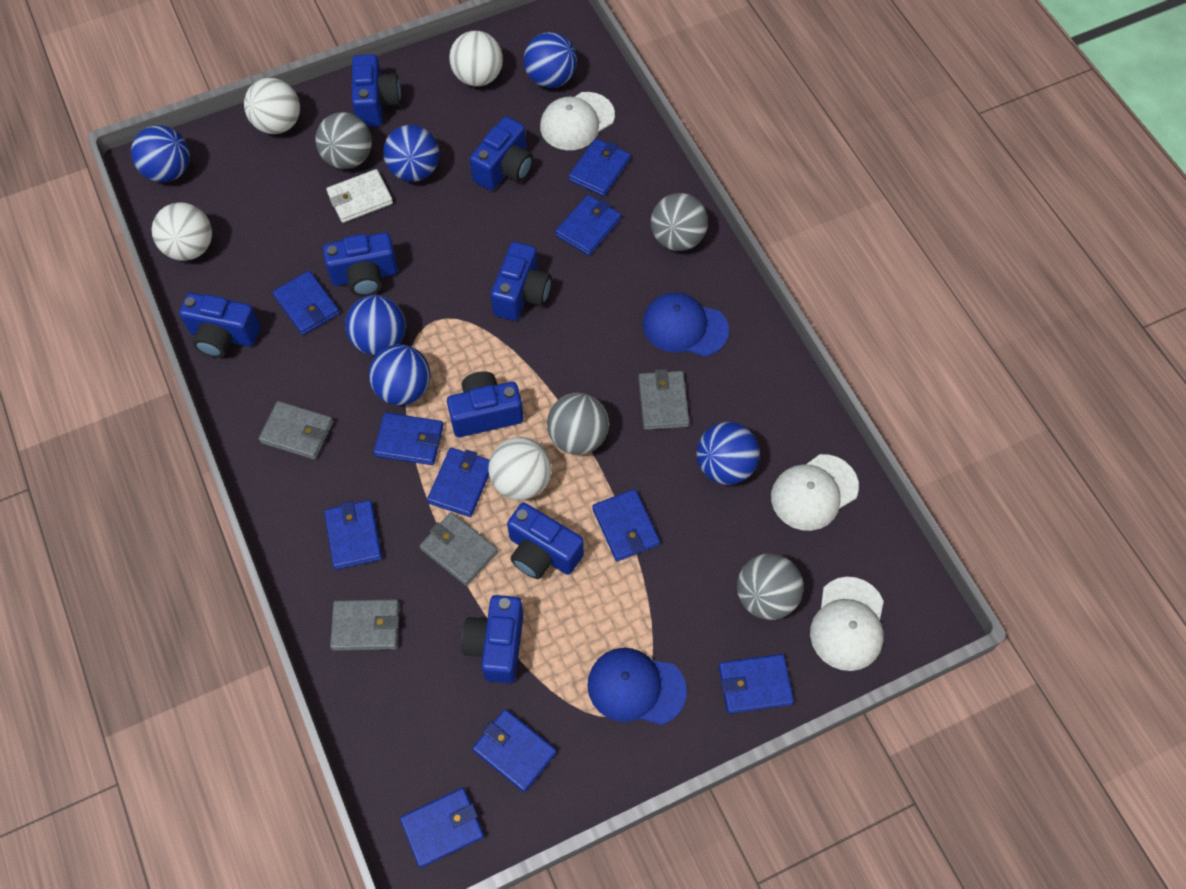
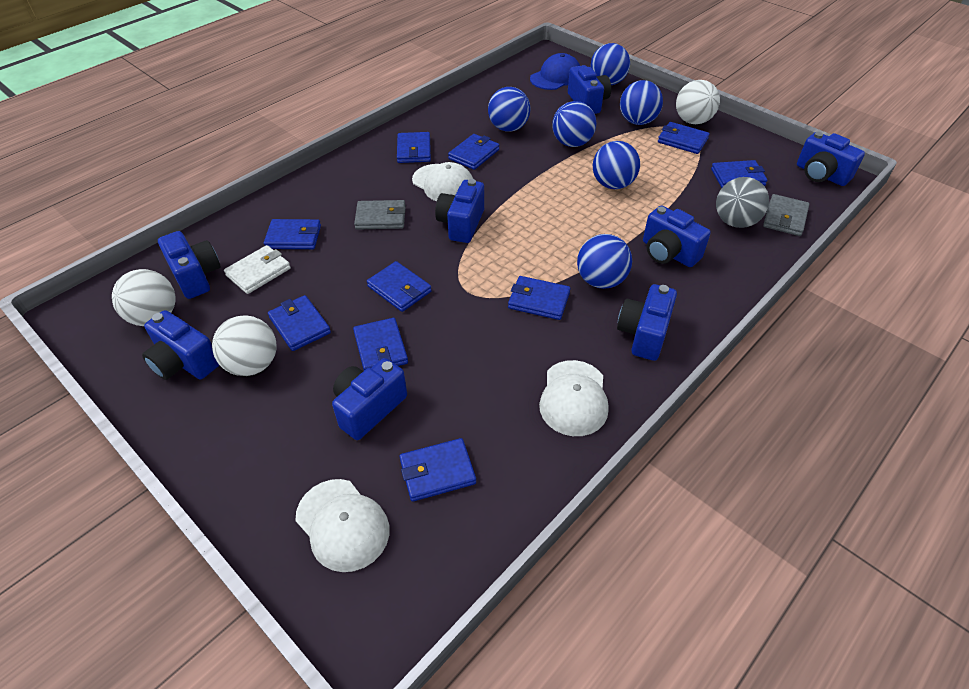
blue cap: [587,648,687,725] [643,292,729,357] = 2 -> [530,53,580,90] = 1
grey ball: [315,112,372,169] [547,393,609,455] [651,193,708,251] [737,553,804,620] = 4 -> [716,177,769,228] = 1
grey wallet: [259,401,333,460] [330,599,399,651] [420,512,498,586] [638,369,690,430] = 4 -> [354,200,406,230] [763,194,809,236] = 2
white ball: [152,202,212,261] [244,78,300,134] [449,31,503,86] [488,437,552,500] = 4 -> [112,269,176,326] [212,315,277,376] [676,80,720,124] = 3

